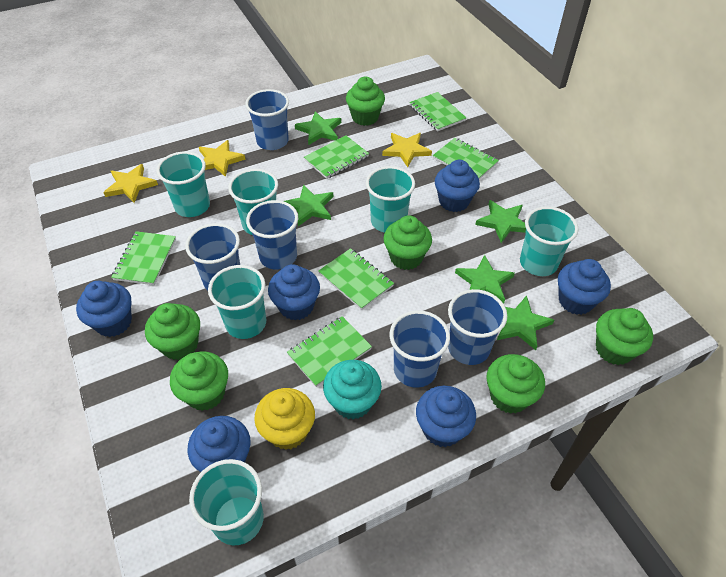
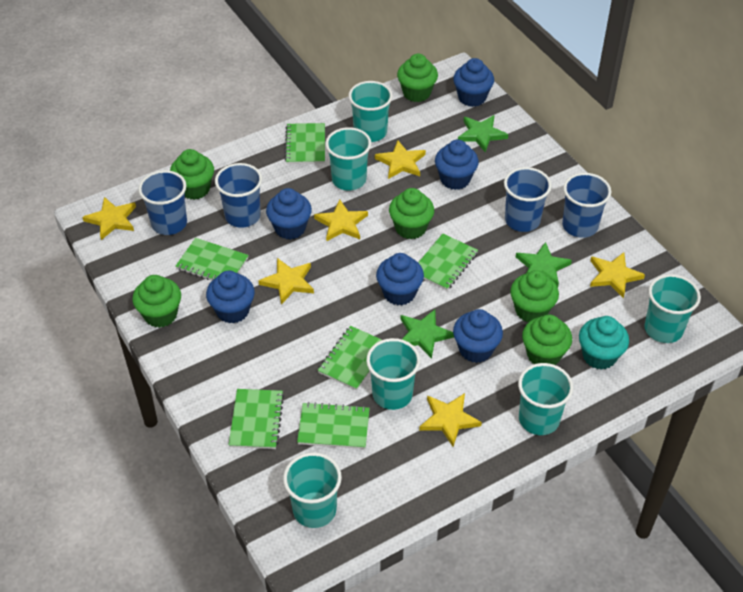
blue cup: [185,223,240,290] [245,89,289,150] [246,200,298,270] [389,310,450,388] [448,289,507,365] = 5 -> [138,170,187,235] [215,163,262,228] [504,167,552,232] [562,173,611,238] = 4
green star: [284,185,333,226] [295,111,341,145] [455,255,515,303] [475,200,526,243] [497,295,554,350] = 5 -> [400,310,454,359] [458,115,508,152] [516,242,572,287] = 3
yellow cupcake: [254,388,315,450] = 1 -> none = 0
yellow star: [103,164,158,203] [199,140,246,177] [382,133,432,167] = 3 -> [83,197,136,240] [259,258,314,305] [314,200,368,242] [375,141,426,179] [419,393,482,447] [590,252,645,298] = 6

